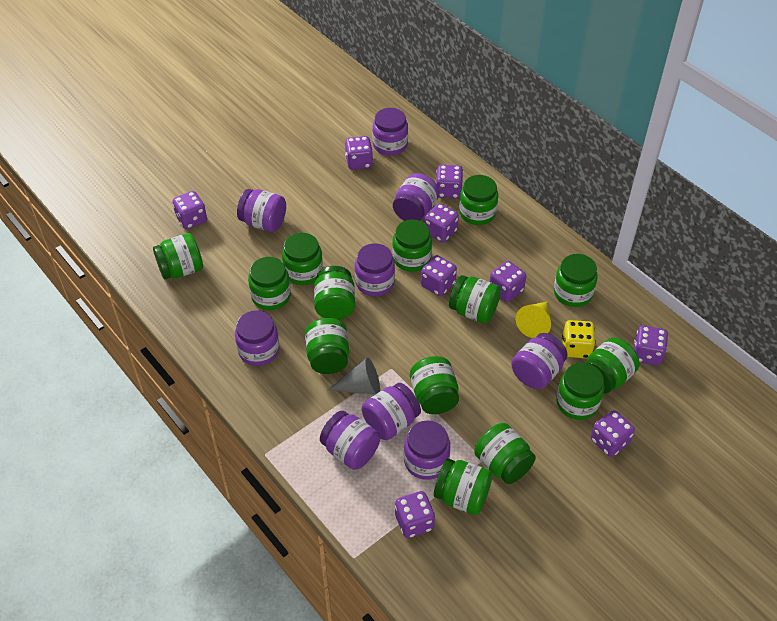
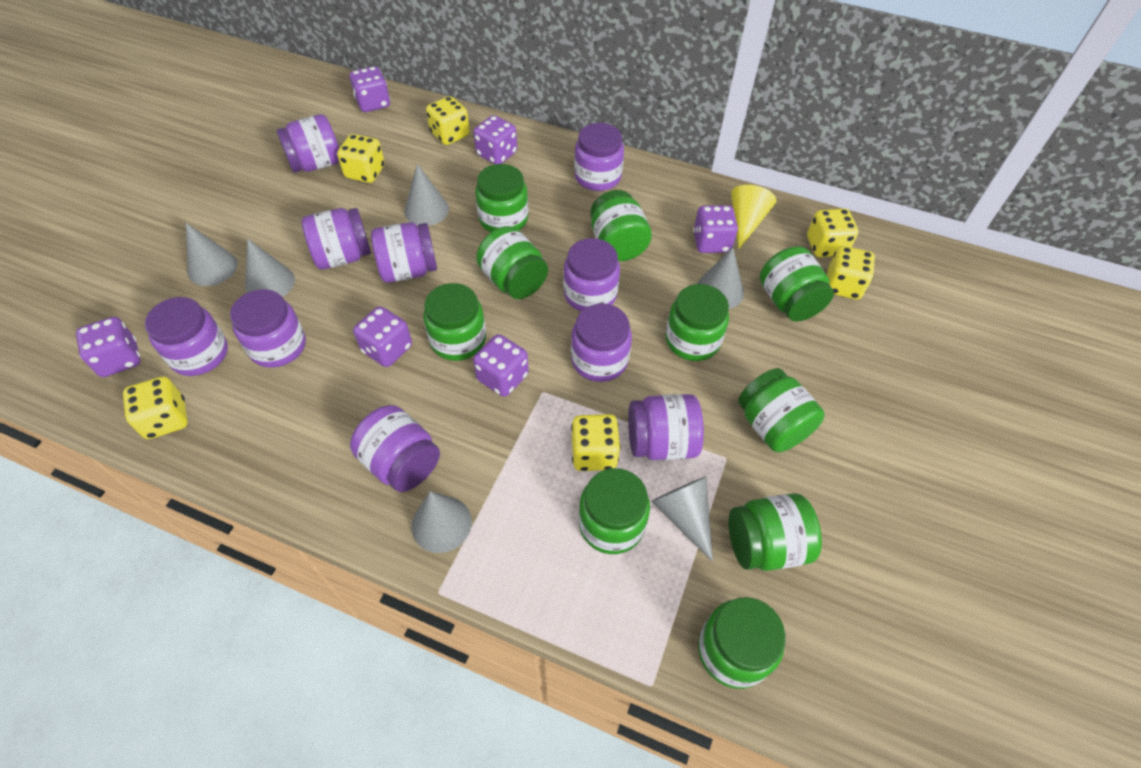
green jar: [153,233,203,279] [248,257,291,310] [282,233,323,285] [305,318,349,374] [314,266,355,320] [392,220,432,272] [410,356,459,414] [434,458,492,515] [449,275,501,324] [459,175,498,225] [474,423,536,484] [554,254,598,307] [556,363,604,420] [585,338,640,393] = 14 -> [423,283,486,361] [475,164,528,232] [476,226,548,299] [579,468,650,554] [590,190,652,261] [665,284,729,361] [698,597,786,689] [729,493,822,571] [738,368,825,452] [760,246,834,321] = 10
grey cone: [328,358,380,395] = 1 -> [186,223,238,286] [245,238,295,297] [404,164,449,226] [411,491,472,553] [651,476,713,562] [697,247,744,309] = 6
purple dice: [172,191,207,229] [345,136,373,170] [395,491,435,538] [421,255,457,296] [424,203,459,243] [436,165,463,199] [490,261,526,302] [591,410,635,457] [633,325,668,366] = 9 -> [76,317,141,377] [349,66,390,112] [353,306,412,367] [473,115,517,164] [473,334,529,397] [693,205,738,253] = 6
purple jar: [235,311,279,366] [237,189,286,232] [320,411,380,470] [355,243,395,296] [362,383,421,440] [372,108,408,156] [393,173,439,221] [404,421,450,480] [511,333,568,389] = 9 -> [145,297,228,376] [230,289,306,368] [276,114,339,173] [302,208,371,269] [350,405,440,492] [371,222,437,283] [563,238,620,311] [571,303,632,382] [574,123,624,191] [628,394,704,460] = 10
yellow dice: [562,320,596,358] = 1 -> [123,376,188,439] [337,134,385,183] [426,96,470,145] [571,414,621,471] [807,209,859,257] [827,246,875,299] = 6

